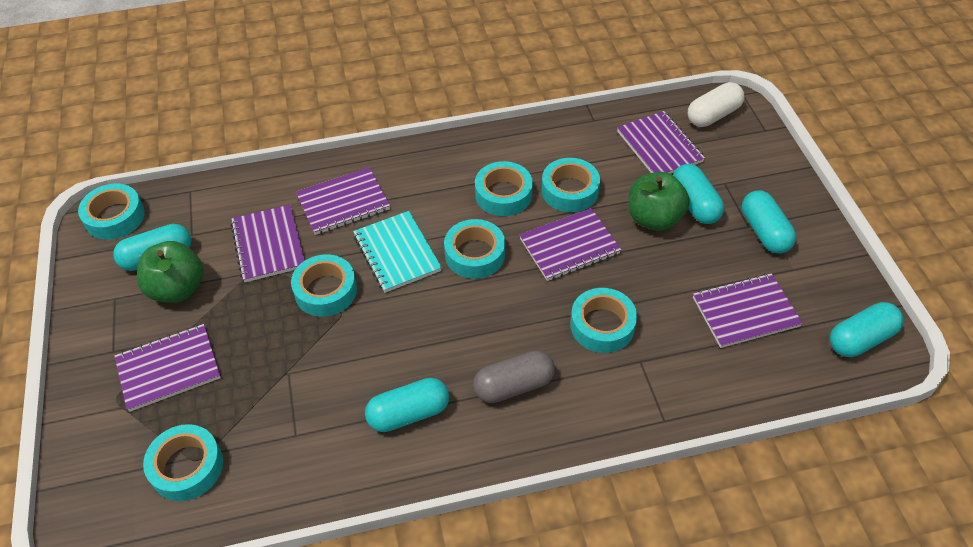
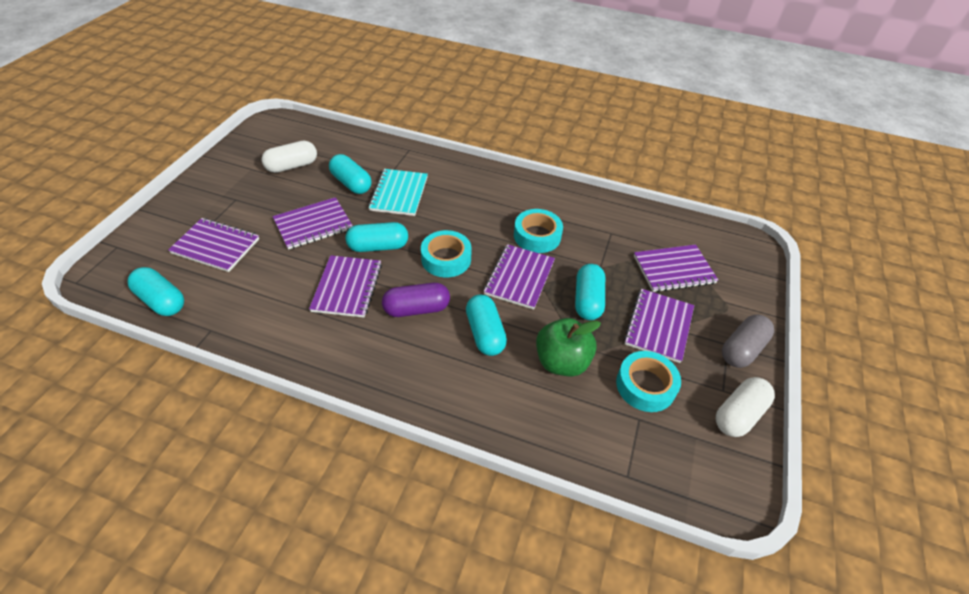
green apple: [137,241,204,303] [628,172,690,231] = 2 -> [536,318,601,376] = 1
purple capsule: none = 0 -> [382,283,450,317] = 1
turquoise tape: [78,184,145,240] [143,424,223,501] [291,254,357,317] [444,219,505,279] [475,161,533,216] [542,158,600,212] [570,288,637,353] = 7 -> [421,230,472,277] [514,209,563,253] [616,351,681,412] = 3
white capsule: [688,82,744,127] = 1 -> [261,140,317,173] [716,377,775,437] = 2

